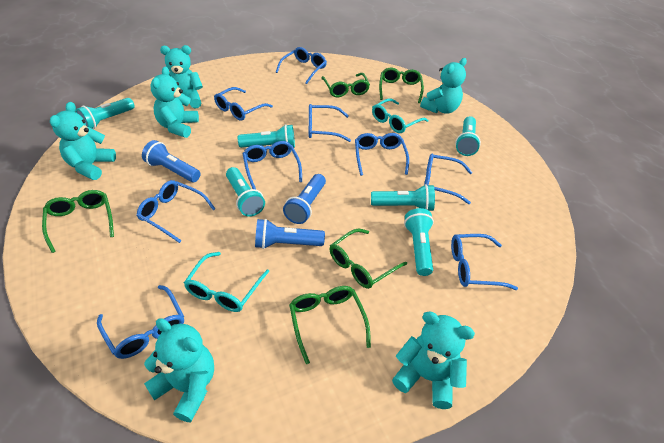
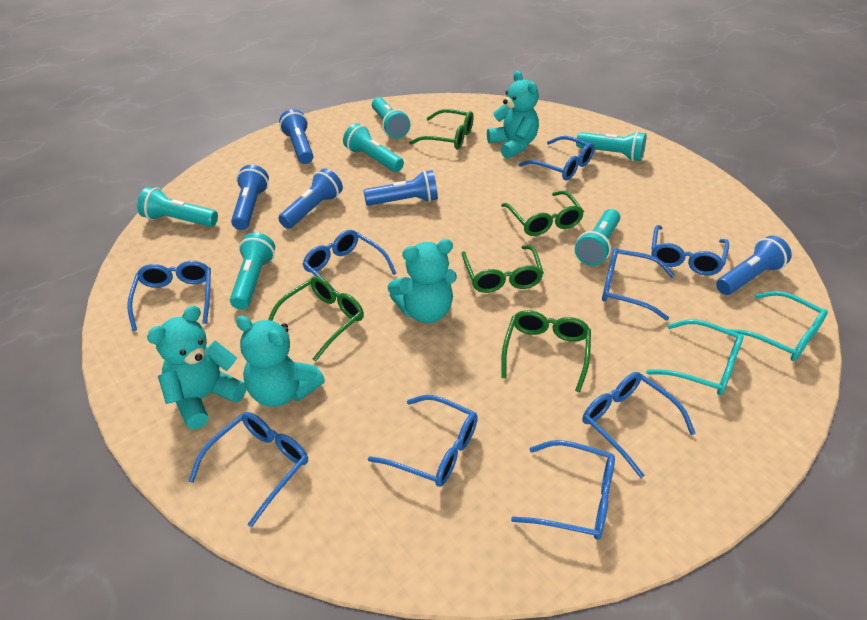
blue flashlight: [142,140,201,182] [255,219,325,249] [283,174,326,224] = 3 -> [231,165,269,230] [278,168,343,229] [279,109,313,164] [363,170,438,206] [716,236,792,295] = 5
turquoise teddy bear: [50,102,116,180] [144,318,214,422] [150,66,199,138] [160,45,203,108] [392,311,475,409] [420,58,467,114] = 6 -> [147,306,246,429] [236,315,325,407] [388,239,457,323] [487,71,539,159] = 4

